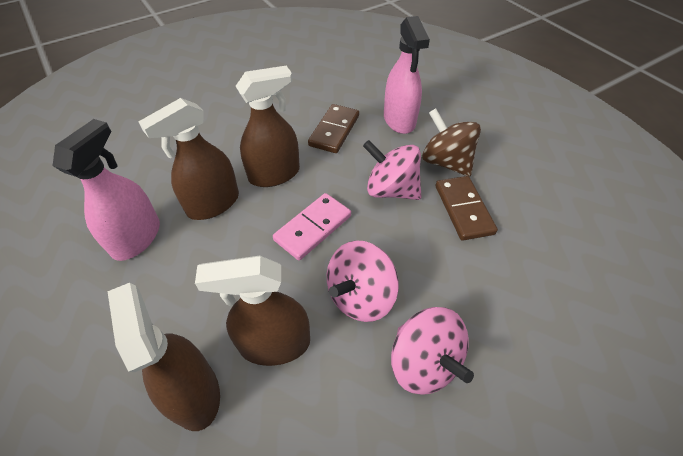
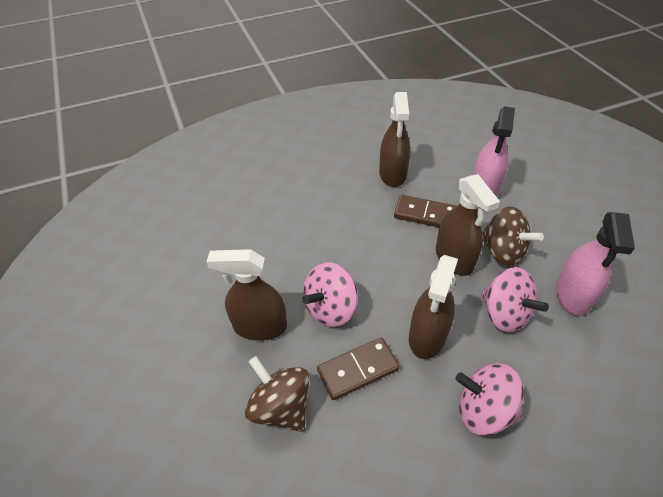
brown spinning top: [422,108,481,177] = 1 -> [245,356,310,432] [482,206,544,266] = 2
pink domino: [273,193,351,260] = 1 -> none = 0

